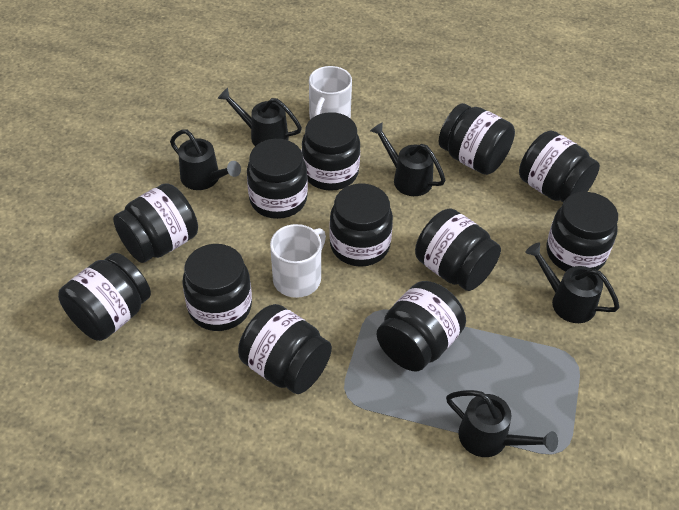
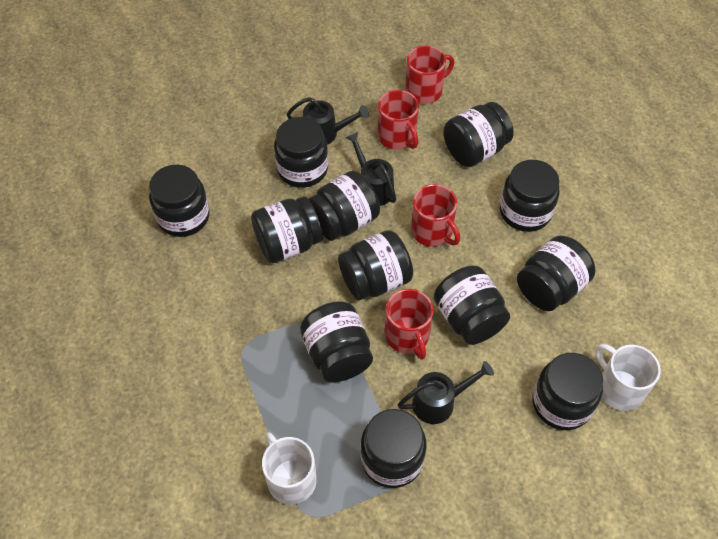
black watering can: [170,129,241,190] [218,88,302,146] [370,122,446,196] [446,390,558,457] [525,243,620,323] = 5 -> [287,97,369,145] [346,132,396,206] [398,361,494,424] = 3
red mug: none = 0 -> [377,90,419,150] [385,289,433,360] [405,46,454,104] [411,184,460,247] = 4

